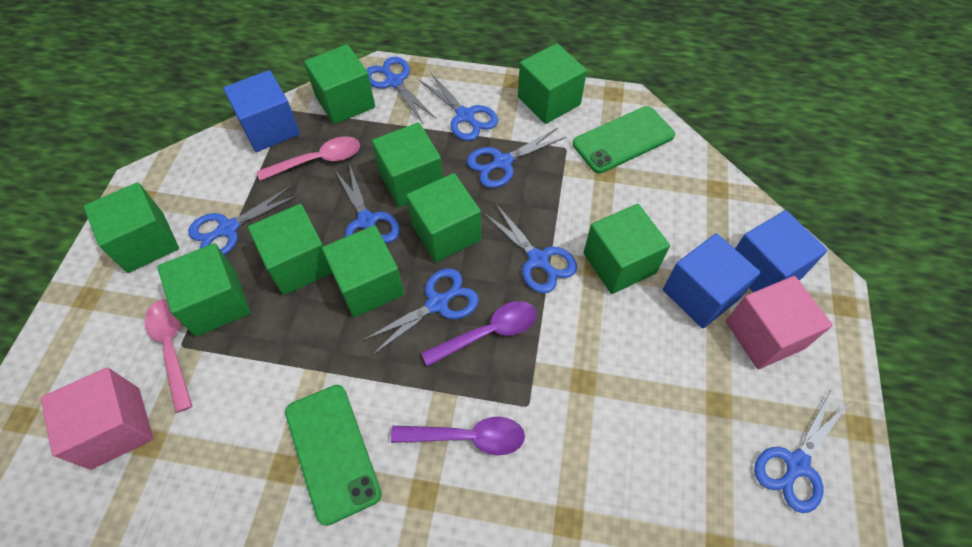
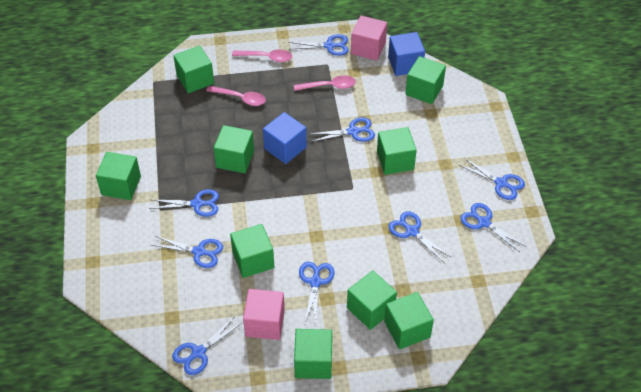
blue cube: [223,70,300,152] [663,233,761,329] [735,210,828,292] = 3 -> [263,112,307,164] [388,32,425,76] = 2
blue scissors: [188,185,299,255] [334,164,400,243] [362,268,479,355] [366,57,436,123] [419,73,498,141] [467,128,566,188] [483,203,577,293] [754,390,850,513] = 8 -> [149,189,219,217] [152,236,223,268] [172,317,242,375] [288,34,349,56] [299,262,334,323] [310,117,375,142] [389,211,452,262] [459,158,525,200] [460,203,525,252] = 9
green phone: [285,385,382,526] [573,106,675,173] = 2 -> none = 0
pink spoon: [145,299,192,413] [257,136,360,181] = 2 -> [206,86,266,106] [232,49,292,62] [294,75,356,91] = 3
purple spoon: [391,417,525,455] [421,301,537,367] = 2 -> none = 0

